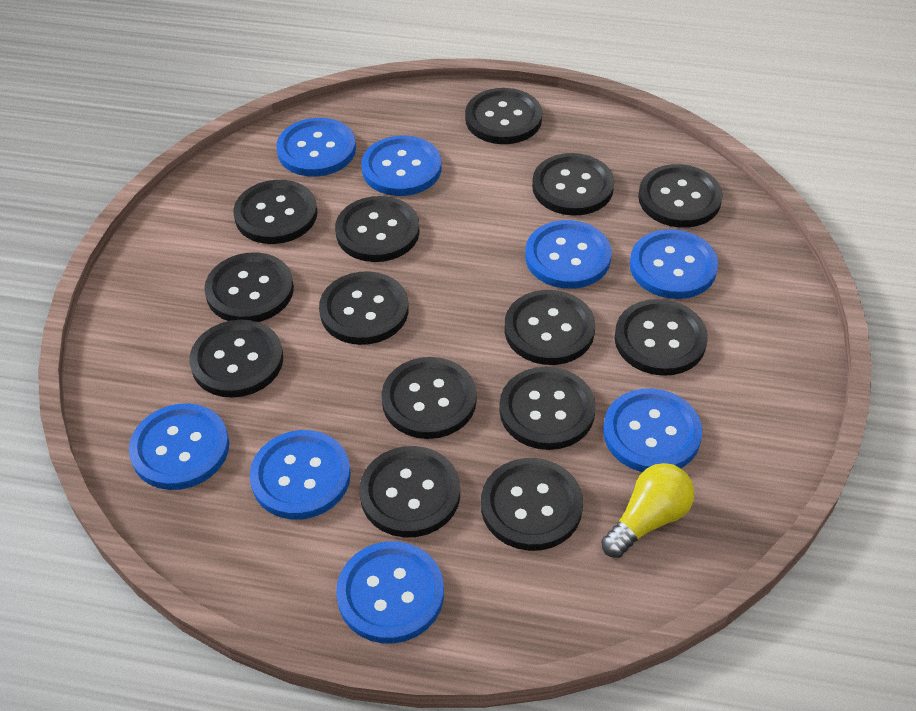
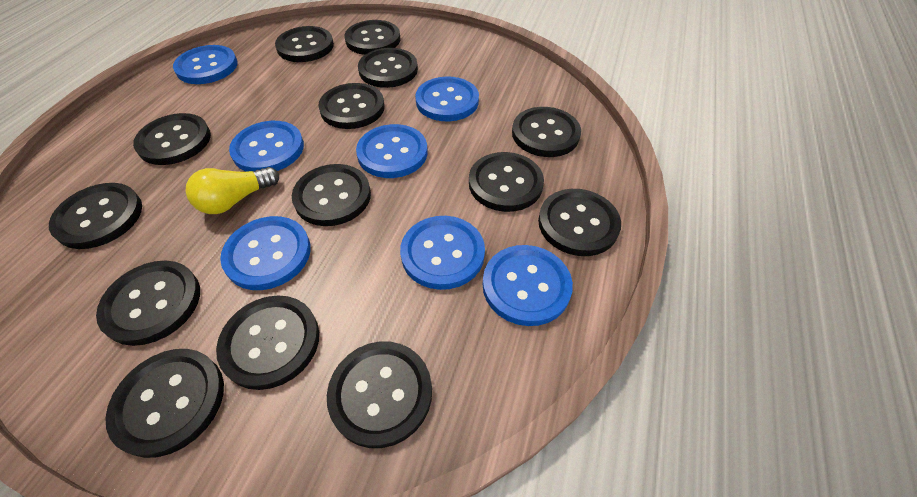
blue button: [129,403,229,490] [249,430,351,519] [276,118,356,177] [336,541,444,644] [361,136,442,196] [525,220,612,289] [603,388,702,472] [630,229,718,299] = 8 -> [173,45,238,84] [220,216,311,290] [229,121,304,172] [356,124,428,178] [400,216,485,290] [415,77,479,121] [483,245,573,326] = 7

